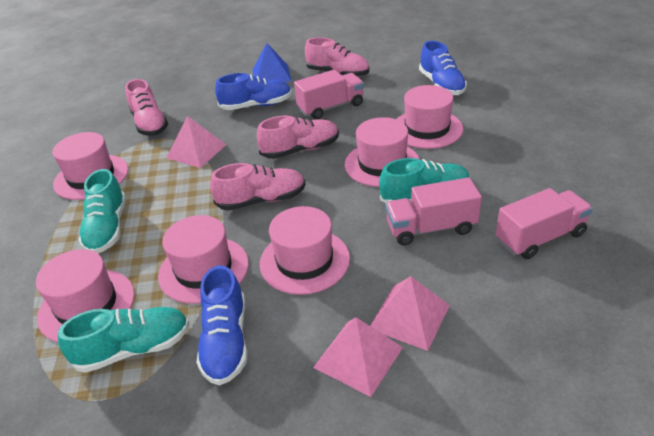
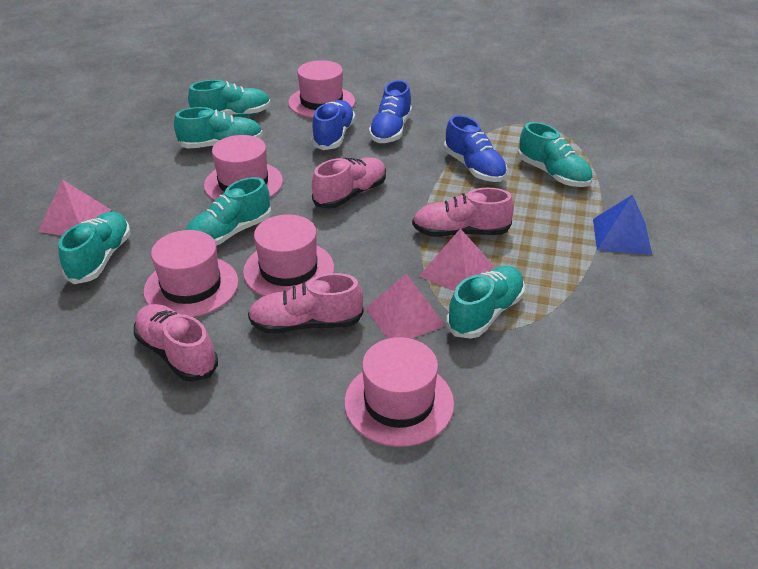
pink hat: [36,249,135,342] [53,132,128,200] [158,215,249,304] [260,206,350,295] [345,117,420,187] [397,85,463,149] = 6 -> [143,230,239,317] [204,135,283,201] [243,215,334,296] [288,60,355,118] [344,337,454,447] = 5
pink truck: [294,70,364,119] [385,177,482,245] [496,188,593,259] = 3 -> none = 0
turquoise shoe: [58,307,189,373] [78,169,126,254] [379,158,470,203] = 3 -> [59,212,130,284] [174,107,263,148] [185,177,271,246] [188,80,271,116] [446,266,525,339] [518,122,592,187] = 6

